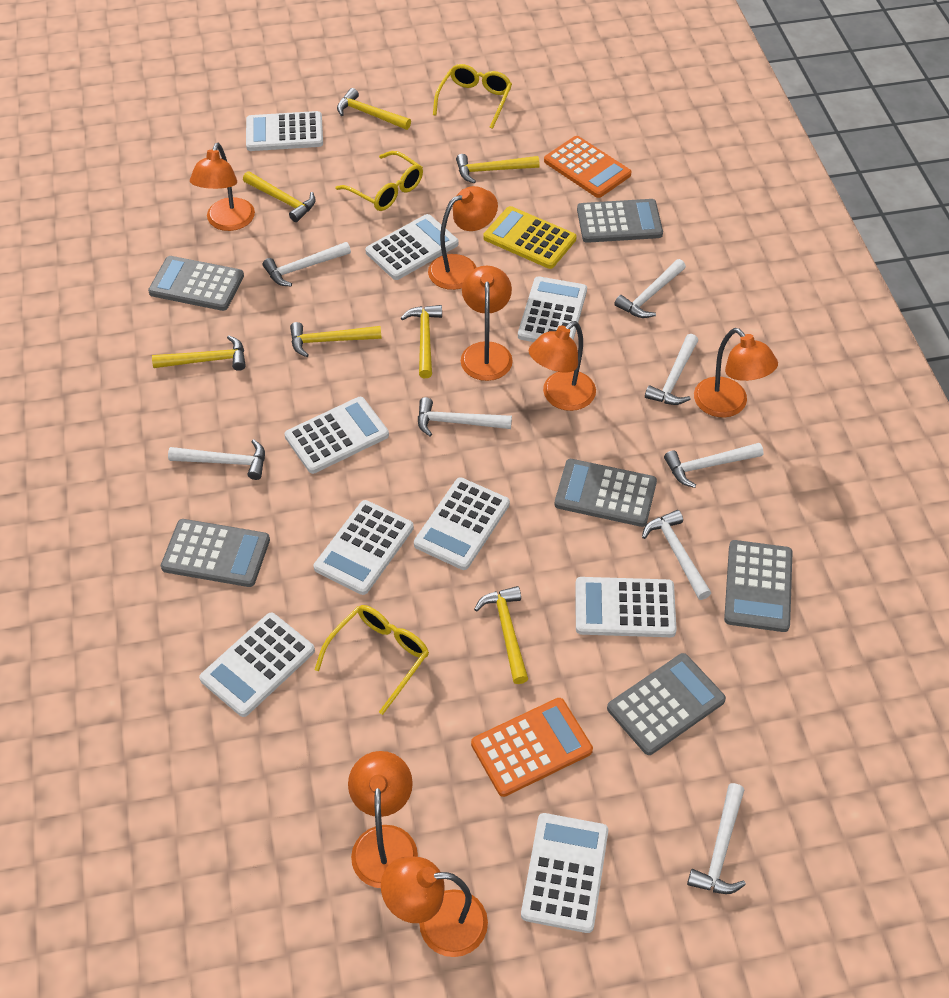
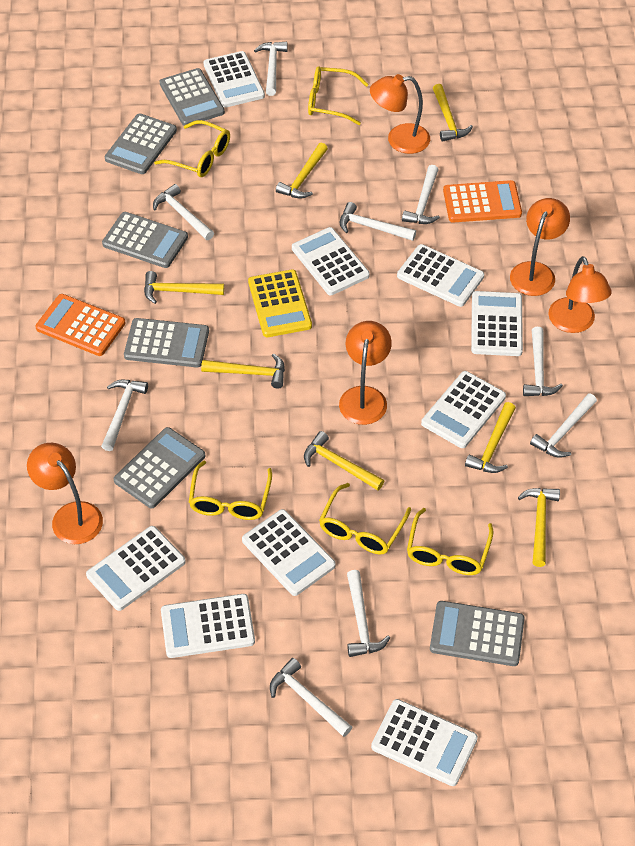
orange lamp: [190,143,255,231] [348,751,418,888] [381,856,488,957] [428,186,498,290] [461,266,513,381] [528,321,596,411] [694,328,778,417] = 7 -> [27,443,103,544] [339,321,392,425] [370,74,430,154] [510,198,570,296] [548,256,612,333] = 5
white hammer: [168,439,265,480] [263,242,351,286] [418,397,512,436] [614,259,686,318] [642,510,711,600] [645,334,698,405] [664,443,763,488] [687,783,746,894] = 8 -> [101,380,148,451] [153,184,214,240] [254,42,288,96] [270,658,352,737] [340,202,416,241] [347,570,390,657] [402,165,440,224] [523,327,563,396] [530,393,597,458] = 9
yellow glasses: [315,605,429,715] [336,151,423,211] [433,64,512,129] = 3 -> [154,120,230,177] [189,460,272,520] [308,66,369,125] [319,483,411,555] [407,508,494,575] = 5

